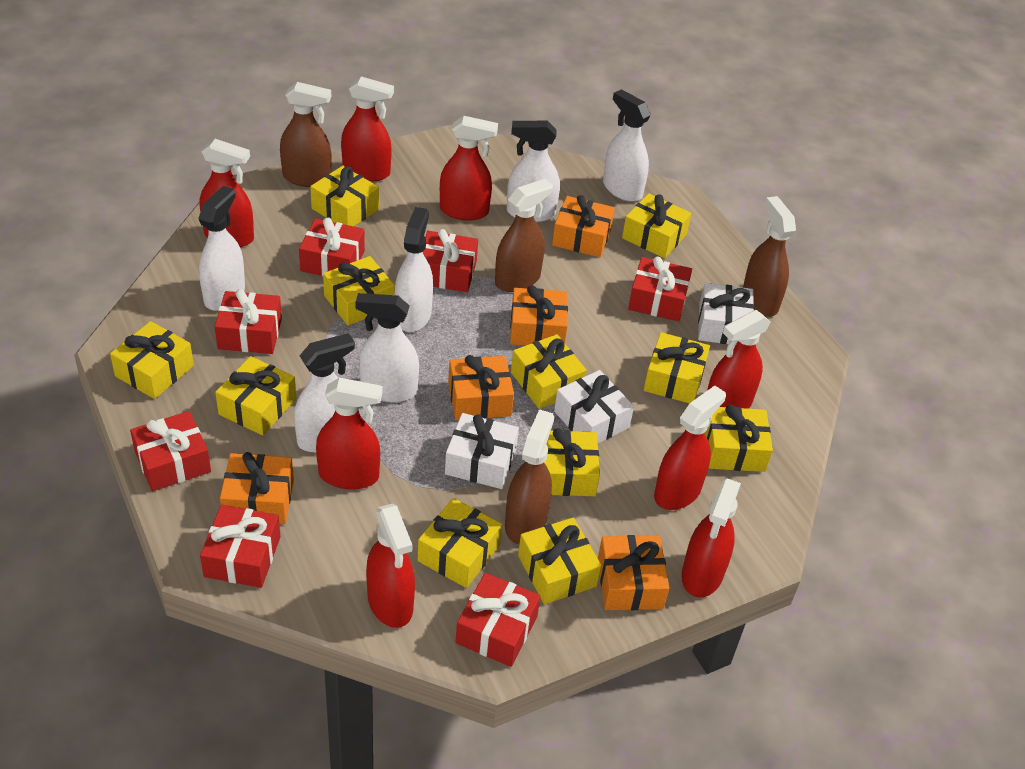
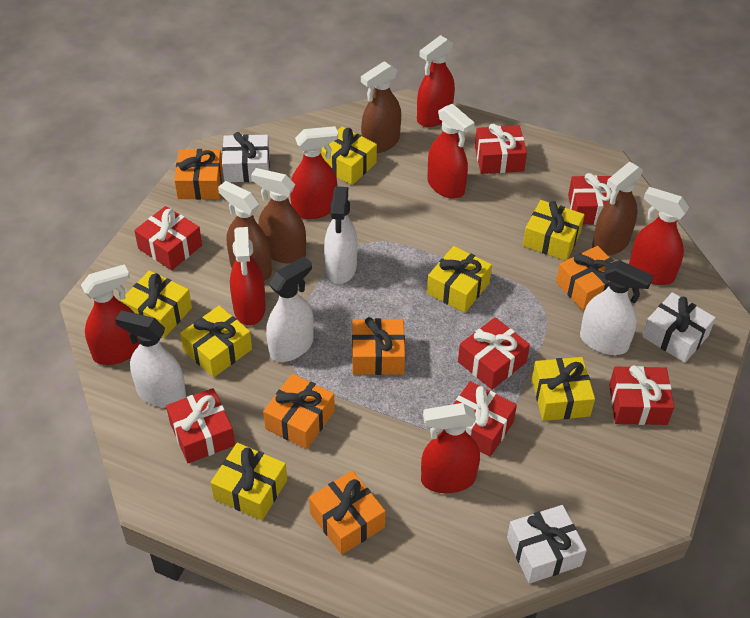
red spray bottle: [200,139,254,247] [316,377,383,490] [341,76,394,181] [366,504,415,628] [440,116,498,220] [654,386,726,510] [681,478,741,597] [707,310,771,409] = 8 -> [81,264,140,365] [230,227,266,326] [290,126,338,219] [417,35,455,127] [421,403,480,493] [427,104,475,199] [629,187,689,285] = 7
white spray bottle: [198,186,245,311] [294,333,355,452] [355,293,419,402] [395,207,433,332] [507,121,560,222] [603,89,651,202] = 6 -> [115,310,186,407] [266,256,314,362] [324,186,358,284] [580,260,653,355] = 4
yellow gift: [110,321,194,399] [215,356,296,436] [310,166,379,226] [323,256,395,326] [418,498,502,588] [511,334,587,409] [518,517,601,604] [544,428,600,496] [622,194,691,258] [644,332,710,404] [704,405,773,472] = 11 -> [121,270,192,338] [180,306,252,378] [211,443,287,520] [321,127,377,185] [427,246,492,313] [523,200,585,261] [532,357,595,421] = 7

